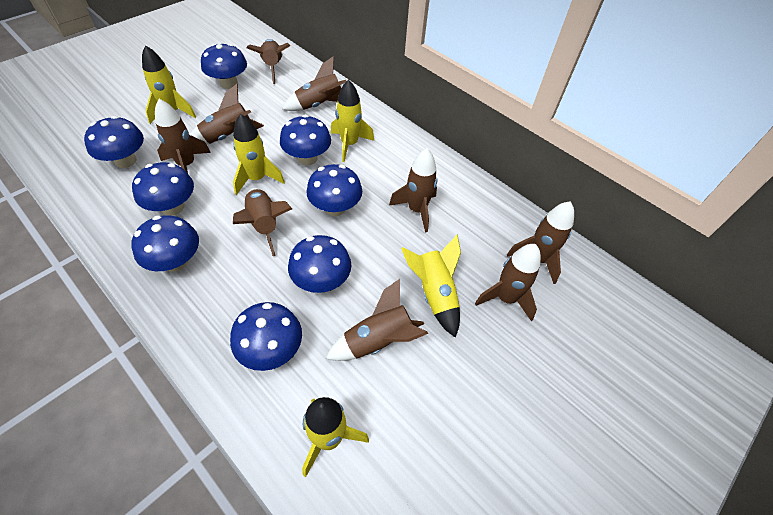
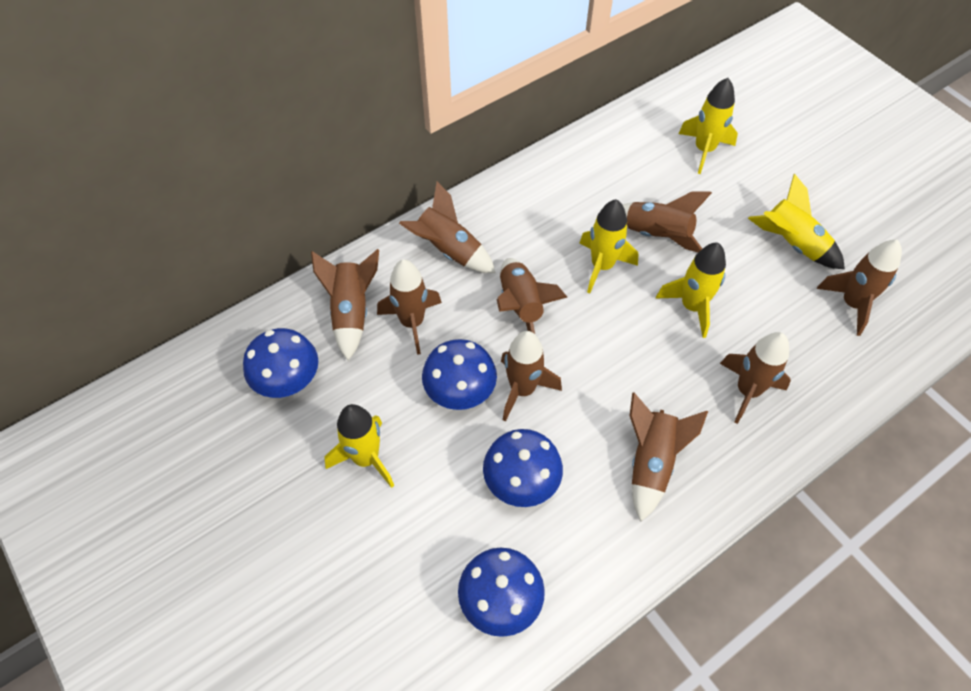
blue mushroom: [84,116,144,168] [131,215,199,272] [132,162,194,216] [201,43,247,89] [230,302,302,371] [280,115,331,165] [288,235,351,293] [306,164,362,216] = 8 -> [243,328,318,398] [422,339,497,410] [458,548,545,637] [483,429,563,507] = 4

